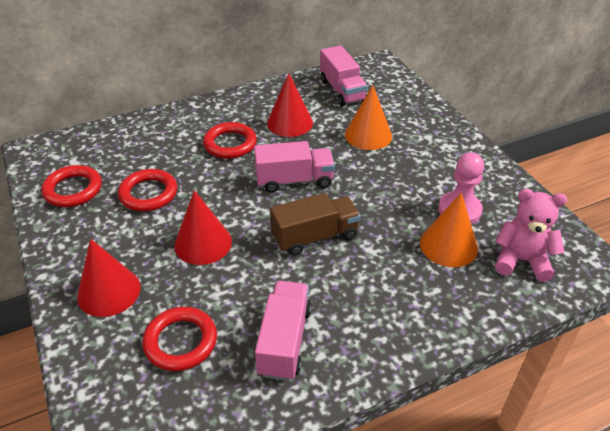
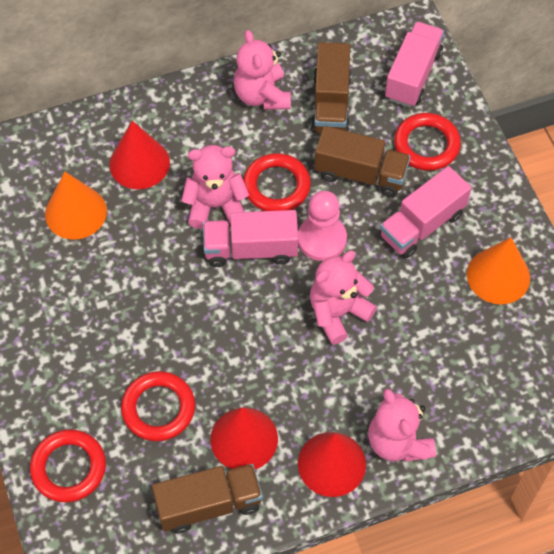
brown truck: [270,193,361,256] = 1 -> [152,464,263,534] [311,42,351,133] [314,126,410,197] = 3
pink teddy bear: [495,189,567,282] = 1 -> [182,145,249,229] [234,30,291,110] [310,251,377,345] [368,388,436,462] = 4

